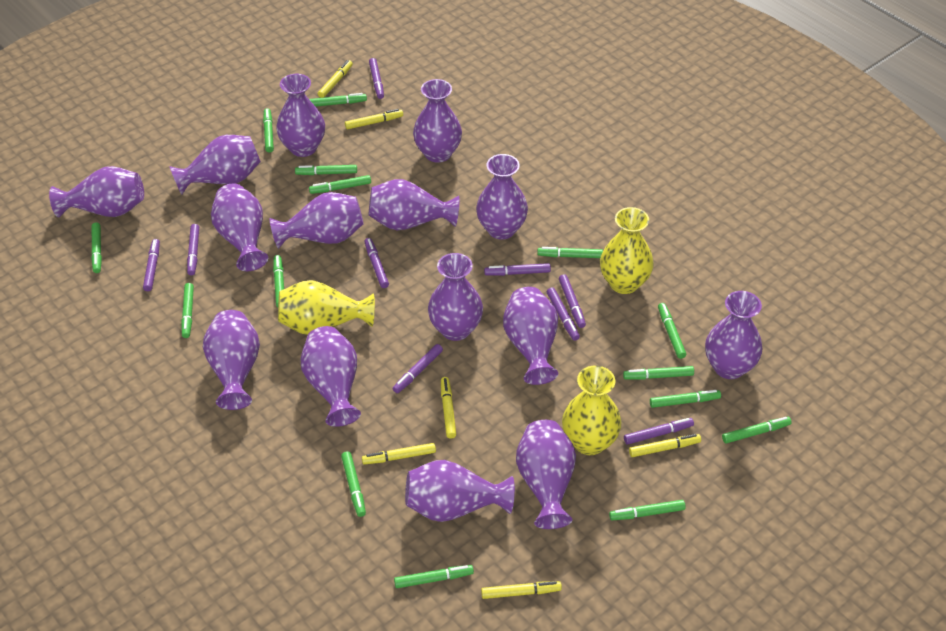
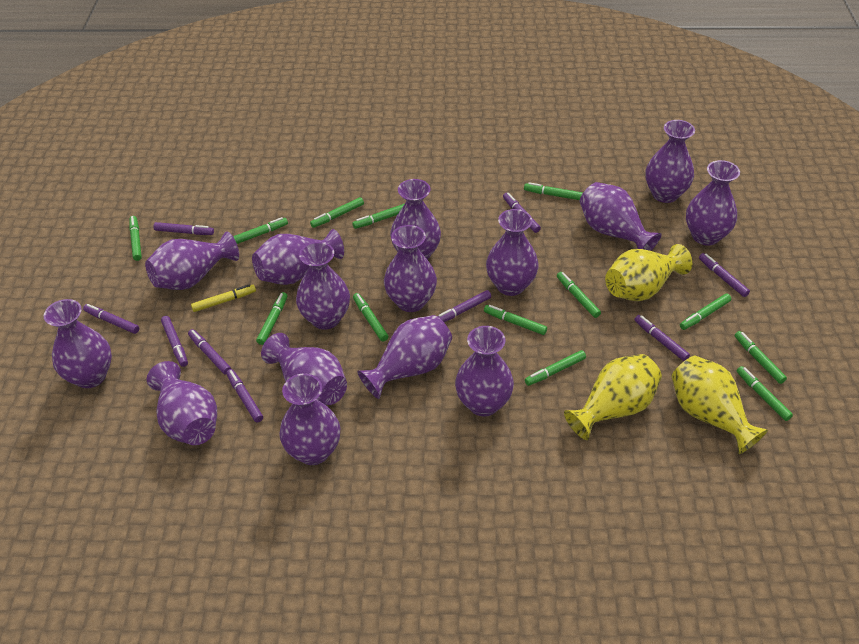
green marker: [91,222,102,273] [181,283,194,338] [263,108,274,153] [273,255,284,307] [295,165,357,175] [309,93,367,107] [309,175,371,194] [341,451,366,517] [394,565,474,588] [537,247,603,258] [609,500,686,520] [623,366,694,380] [650,390,721,408] [658,303,686,359] [722,417,792,443] = 15 -> [129,216,142,261] [233,217,288,244] [256,292,287,345] [310,197,364,228] [352,204,404,229] [353,293,388,341] [484,305,547,335] [524,182,583,200] [525,350,586,386] [557,272,601,318] [680,294,731,330] [735,331,787,384] [737,366,793,421] = 13
yellow marker: [318,60,353,98] [345,109,403,130] [362,443,436,465] [441,377,456,439] [481,581,562,599] [629,434,701,457] = 6 -> [191,284,256,312] = 1

